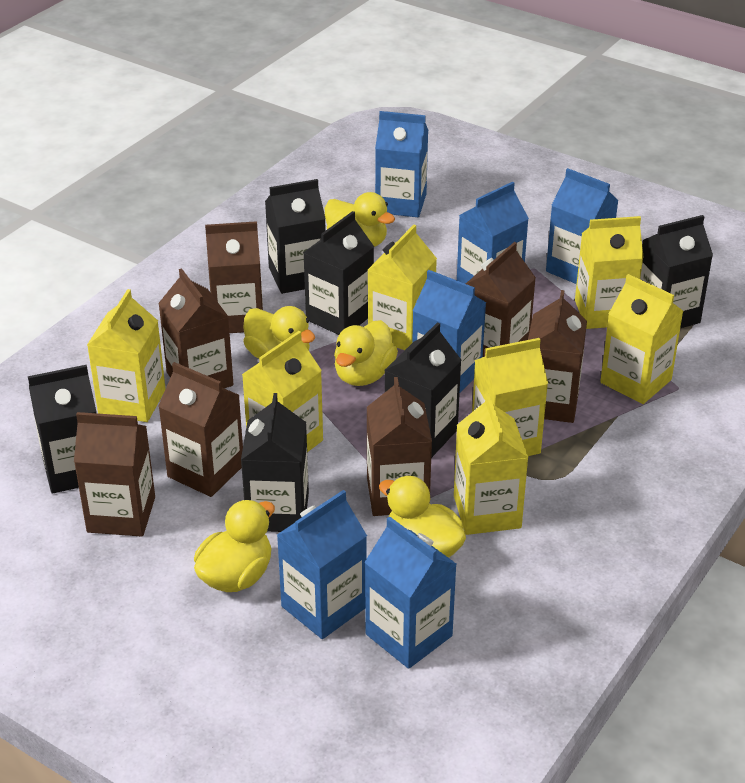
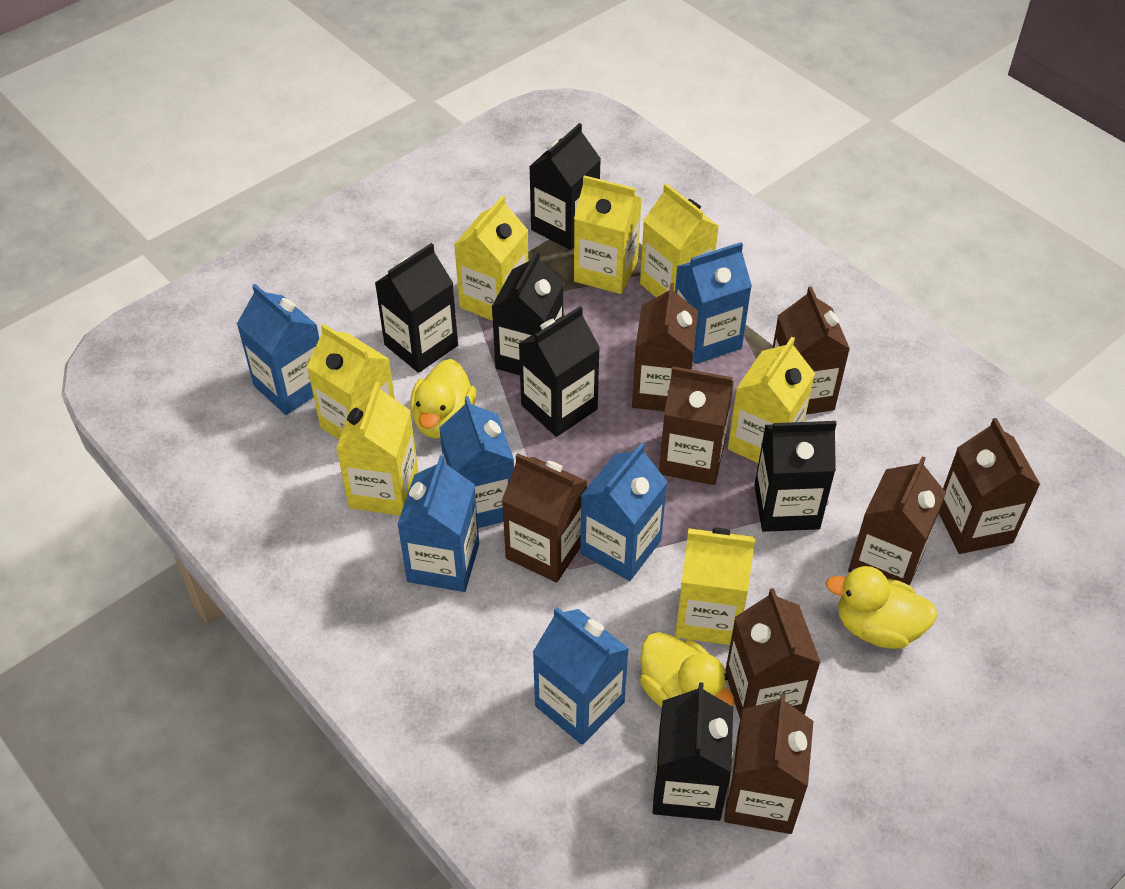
brown carton: [74,412,155,537] [158,268,234,388] [158,362,243,497] [205,221,263,333] [367,377,432,516] [466,242,536,357] [528,290,587,423] = 7 -> [502,453,588,583] [632,283,698,411] [659,366,734,485] [724,694,814,834] [725,588,821,720] [773,286,850,415] [848,456,946,586] [939,418,1040,554] = 8
yellow duck: [194,500,275,592] [243,306,315,359] [325,192,395,247] [334,320,398,386] [379,476,466,558] = 5 -> [410,359,476,438] [640,632,734,707] [826,566,938,649] = 3

